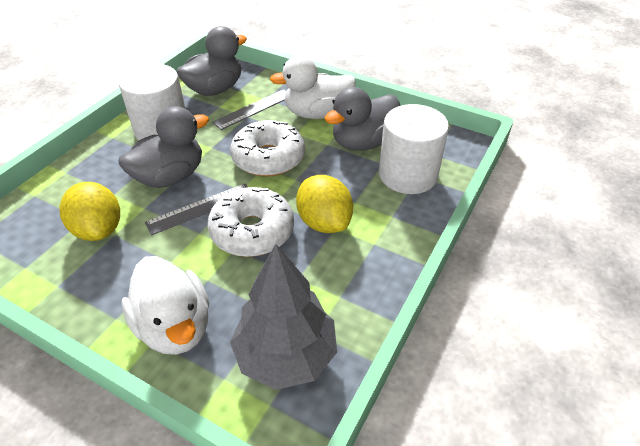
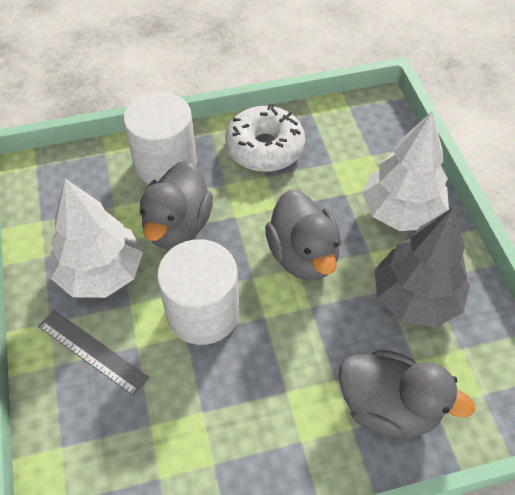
grey ruler: [145,183,248,235] [212,89,286,130] = 2 -> [38,310,150,396] = 1
white donut: [207,187,294,257] [230,120,305,177] = 2 -> [225,104,305,172] = 1
white duck: [122,256,209,355] [270,55,356,119] = 2 -> none = 0
white tree: none = 0 -> [51,179,143,298] [362,112,449,231] = 2
yellow lemon: [60,182,120,241] [296,175,353,233] = 2 -> none = 0

